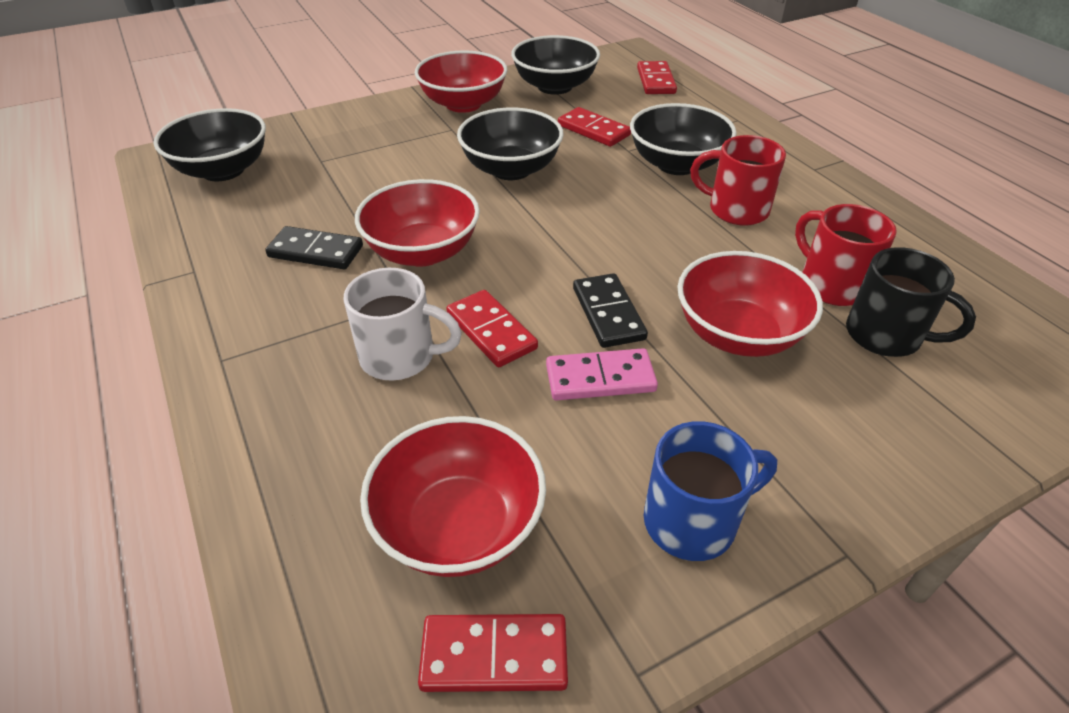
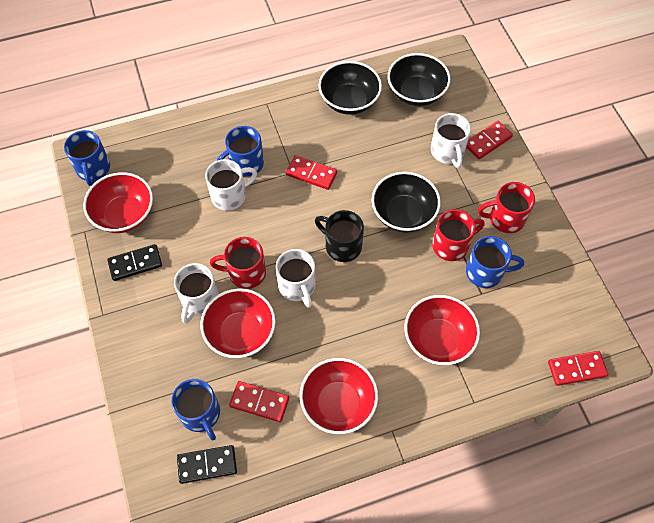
black bowl: [153,108,266,182] [457,108,564,180] [511,35,600,95] [630,103,736,175] = 4 -> [318,61,382,115] [372,172,441,233] [388,53,450,106] = 3
blue mug: [644,421,777,561] = 1 -> [64,130,110,186] [171,379,220,441] [216,126,264,177] [466,236,524,288] = 4
pink domino: [546,348,658,401] = 1 -> none = 0
red mug: [690,135,786,226] [795,204,897,306] = 2 -> [210,237,266,289] [432,209,485,261] [478,182,535,233] = 3
white mug: [344,268,462,381] = 1 -> [174,263,219,324] [205,159,257,211] [276,249,316,308] [431,113,471,168] = 4

